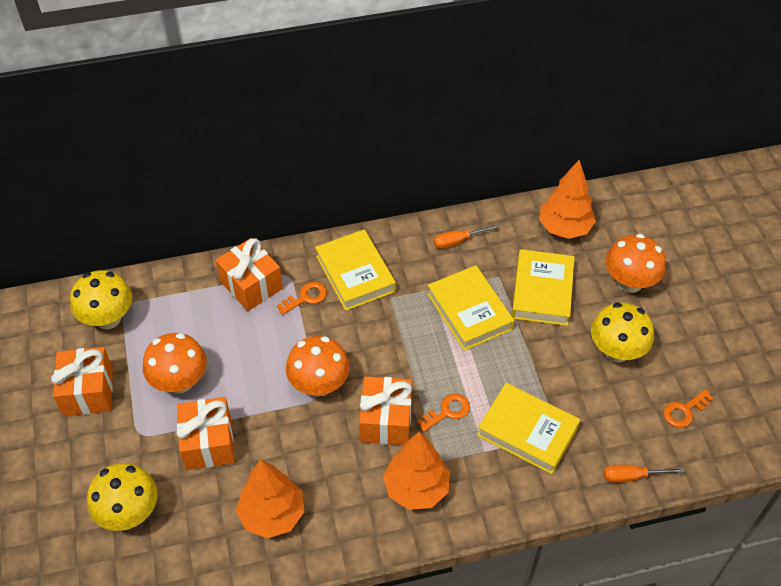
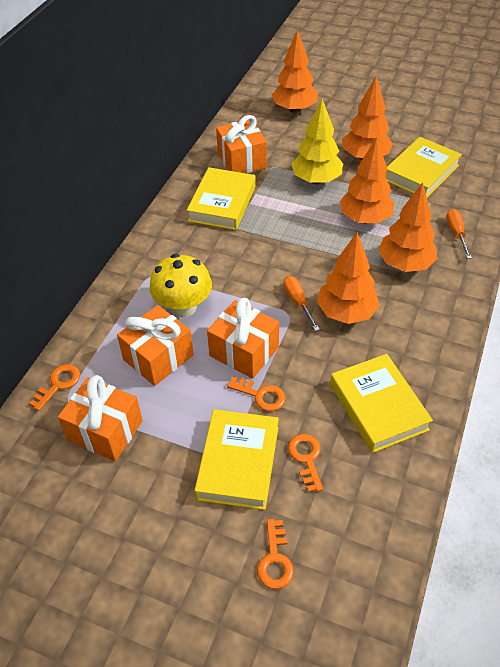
orange key: [277,282,327,315] [417,394,470,432] [663,389,714,428] = 3 -> [29,364,80,411] [227,376,286,411] [257,519,294,589] [288,434,323,492] = 4
orange mushroom: [143,333,207,393] [286,336,350,397] [606,234,666,293] = 3 -> none = 0
orange tree: [236,460,304,538] [383,432,450,510] [539,160,596,239] = 3 -> [272,30,318,113] [317,232,380,324] [339,137,395,224] [343,77,393,160] [378,182,438,272] = 5
yellow mushroom: [70,270,132,329] [87,463,158,531] [591,303,654,362] = 3 -> [149,254,212,317] = 1
yellow tree: none = 0 -> [291,99,343,184] = 1

